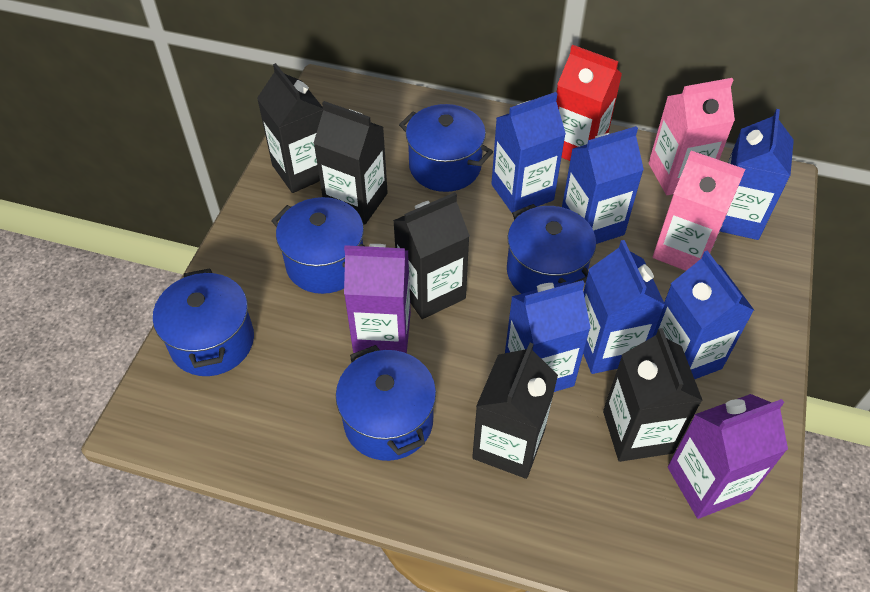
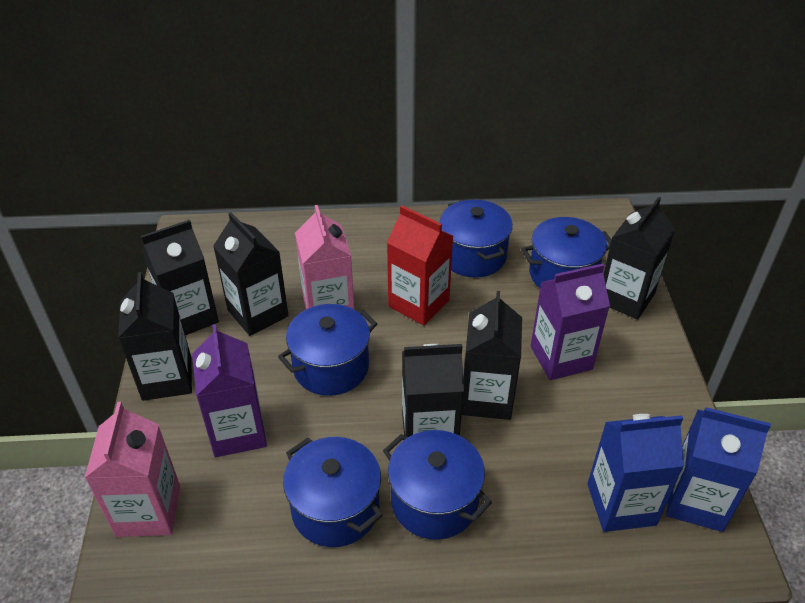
black carton: [257,63,323,193] [313,101,388,225] [393,192,470,319] [472,343,558,479] [603,328,703,462] = 5 -> [118,272,192,401] [141,220,219,335] [213,212,289,336] [402,344,464,437] [462,291,522,420] [603,197,675,320] = 6
blue carton: [491,92,566,213] [505,280,591,392] [562,126,644,244] [583,240,665,374] [652,250,754,379] [720,109,794,240] = 6 -> [587,414,684,532] [666,407,771,532] = 2

